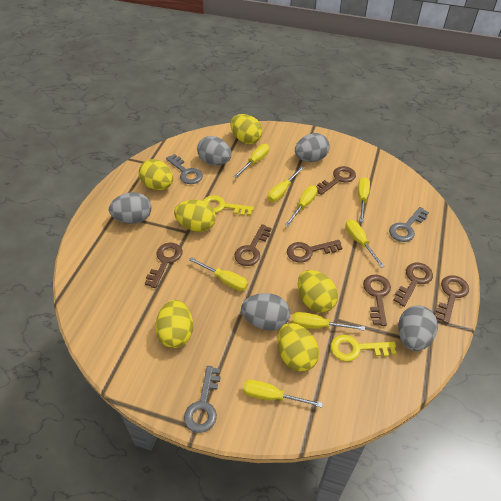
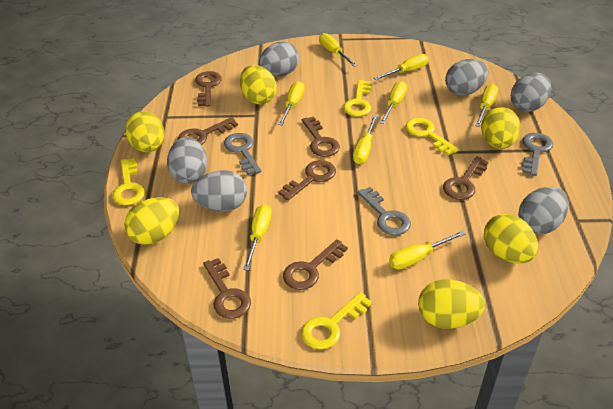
grey egg: [109,192,151,224] [197,136,232,166] [241,293,290,331] [295,133,330,162] [398,306,438,351] = 5 -> [167,137,207,184] [191,170,247,212] [259,42,299,76] [445,59,488,96] [511,73,551,112] [518,187,569,235] = 6
yellow key: [203,195,254,216] [331,335,397,361] = 2 -> [112,158,145,205] [301,292,372,350] [343,80,371,117] [405,118,459,155] = 4

